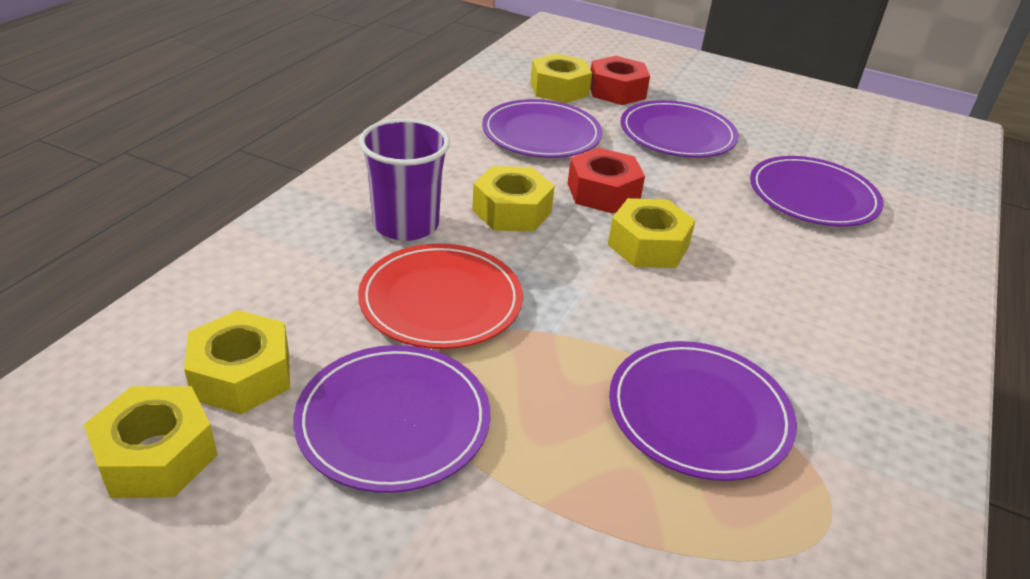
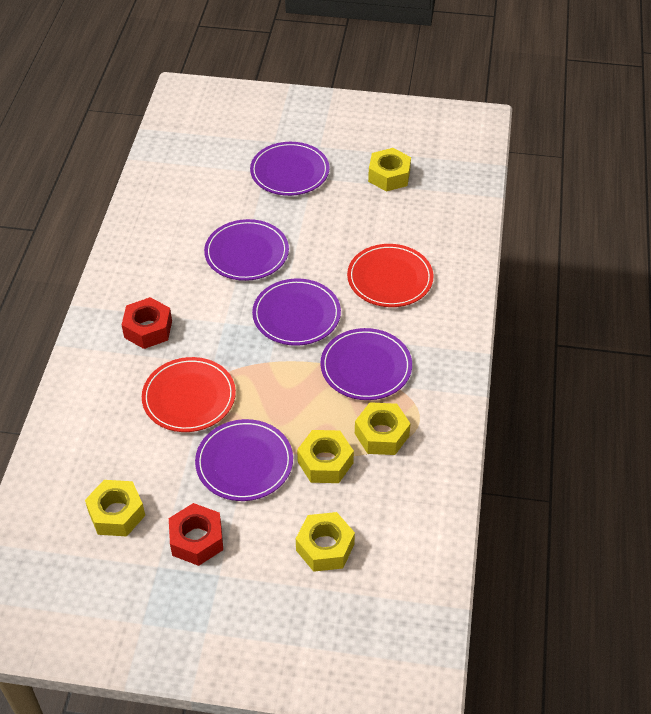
purple cup: [359,118,450,241] = 1 -> none = 0
red plate: [358,244,523,349] = 1 -> [142,357,236,432] [347,244,434,307] = 2

